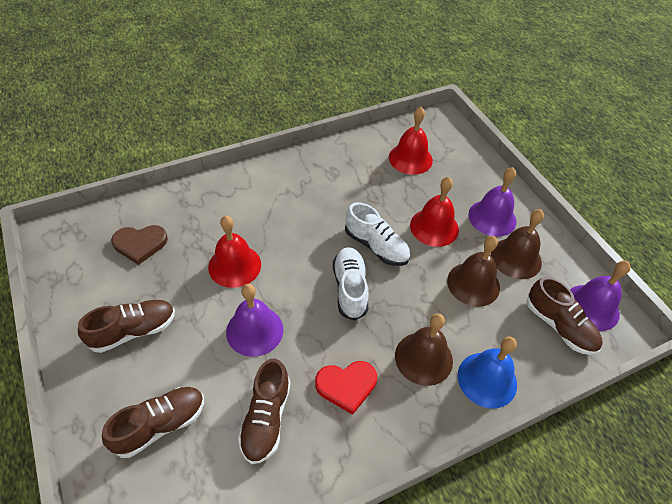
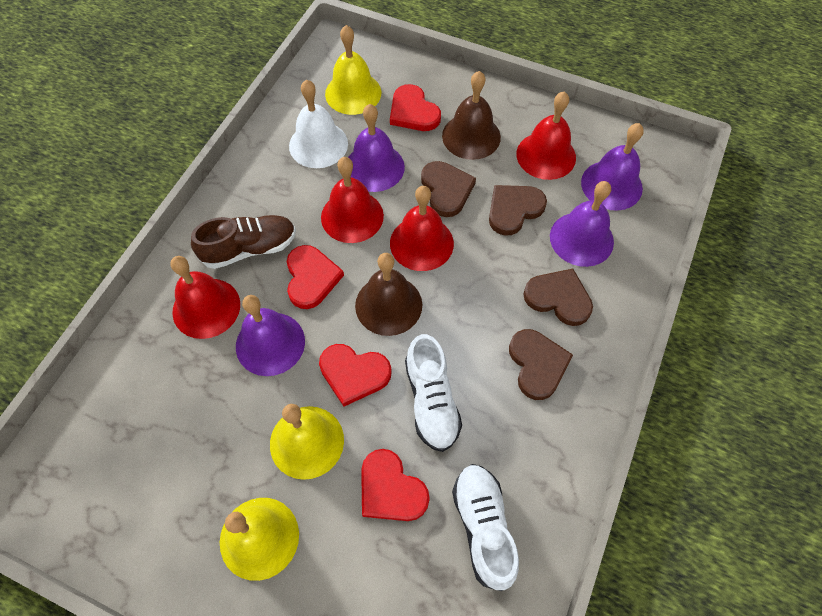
blue bell: [458,336,517,408] = 1 -> none = 0
brown bell: [395,313,453,386] [447,236,500,307] [491,209,544,279] = 3 -> [355,253,422,336] [442,71,501,160] = 2
brown heart: [111,225,168,265] = 1 -> [421,161,476,217] [489,185,547,236] [509,329,573,400] [523,269,593,326] = 4
brown shoe: [78,300,175,353] [102,387,204,458] [238,359,291,464] [527,277,603,355] = 4 -> [191,215,296,269] = 1
purple bell: [226,284,283,357] [468,167,517,237] [570,260,631,331] = 3 -> [236,295,305,376] [348,104,405,192] [550,181,614,267] [581,123,644,211] = 4
red bell: [208,216,261,288] [389,107,433,175] [410,177,459,247] = 3 -> [170,256,240,339] [321,157,384,243] [390,186,454,271] [516,91,576,180] = 4
red heart: [315,361,377,415] = 1 -> [287,245,344,309] [319,344,392,406] [361,449,430,521] [390,84,441,131] = 4
white bell: none = 0 -> [289,80,348,168] = 1
yellow bell: none = 0 -> [220,498,299,581] [270,404,344,480] [325,25,381,115] = 3

